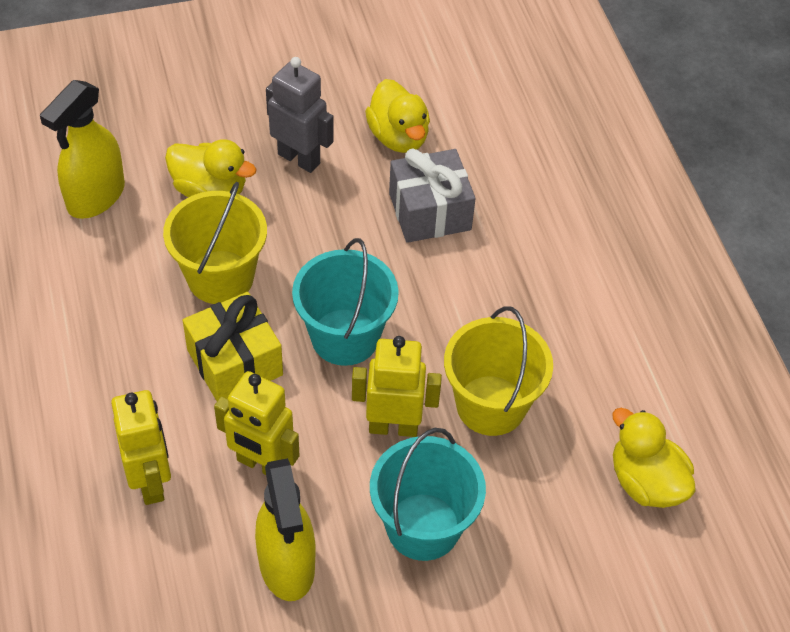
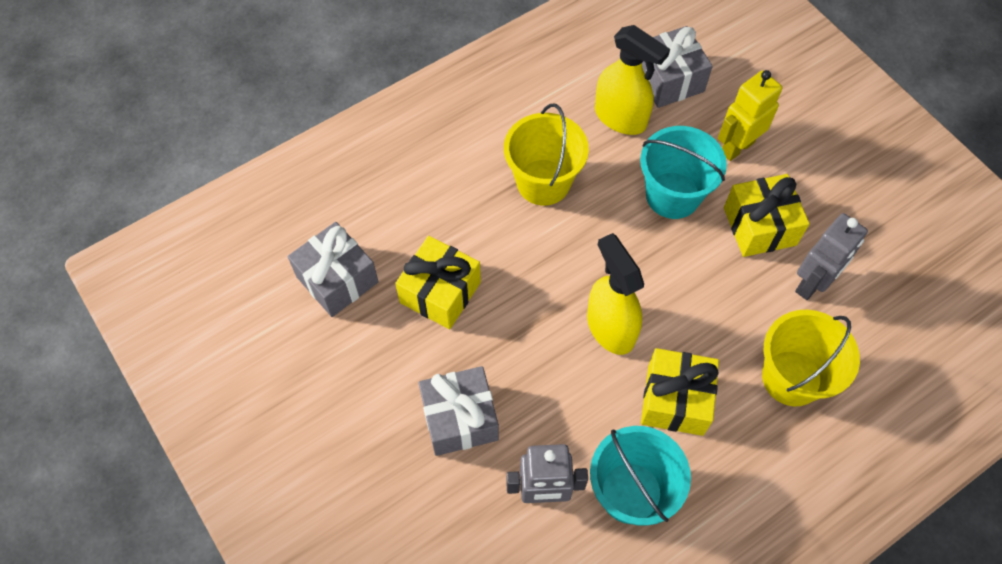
grey gift: [389,149,476,243] = 1 -> [288,222,379,317] [418,366,499,456] [642,26,713,108] = 3
grey robot: [266,57,334,173] = 1 -> [506,444,588,503] [795,213,868,300] = 2
yellow duck: [165,139,256,197] [365,79,430,153] [612,408,696,508] = 3 -> none = 0
yellow gift: [183,292,283,401] = 1 -> [395,236,481,329] [641,348,719,436] [724,174,810,257] = 3
yellow robot: [111,390,171,505] [214,371,300,475] [352,336,442,437] = 3 -> [718,70,782,161] = 1

